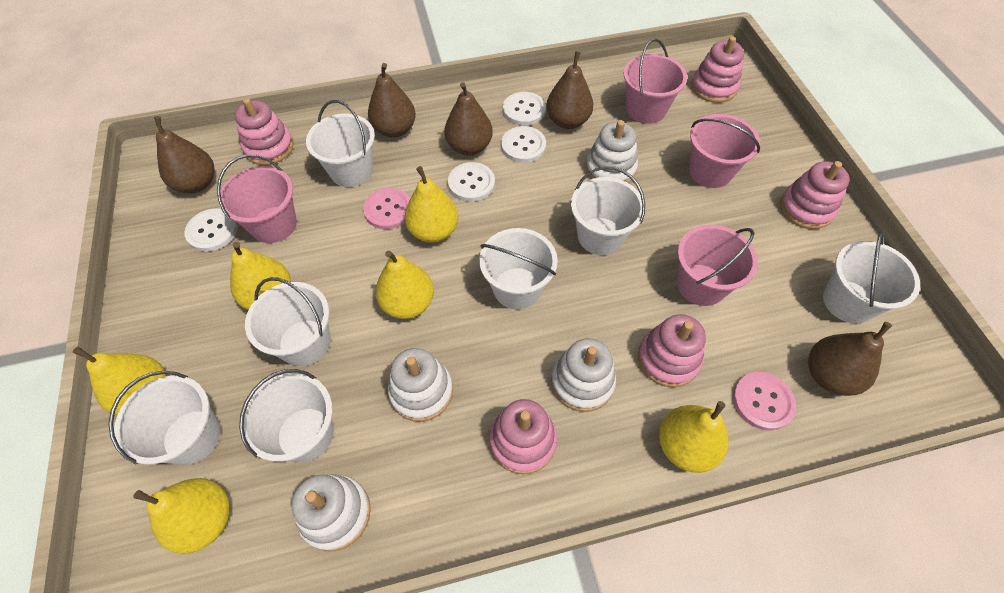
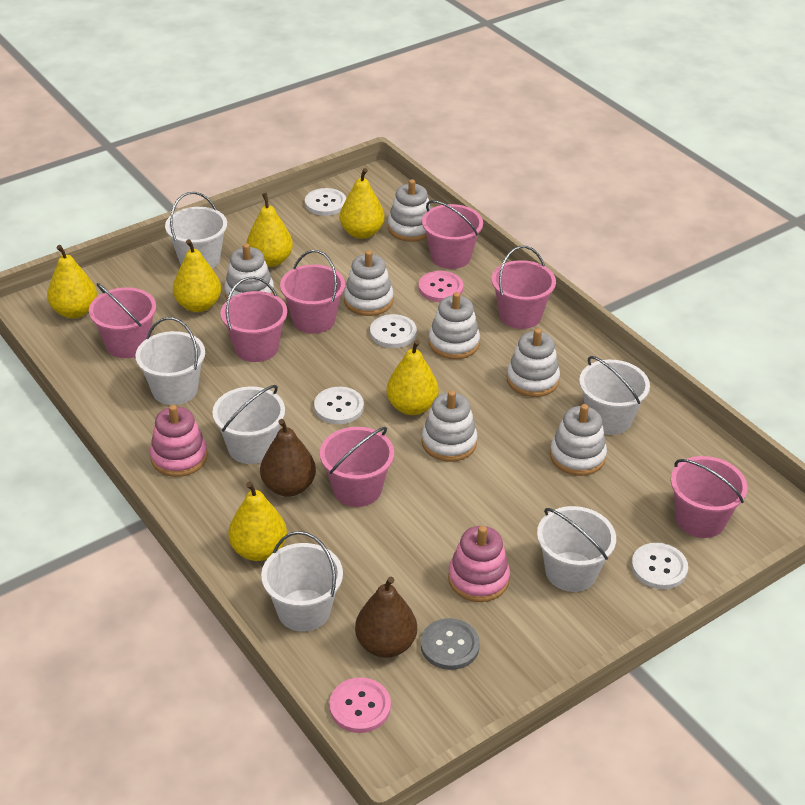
brown pear: [154,116,214,193] [368,63,416,138] [444,82,493,156] [546,51,593,129] [808,322,892,396] = 5 -> [260,419,316,497] [355,577,417,658] = 2
grey button: none = 0 -> [421,618,480,670] = 1
pink bucket: [217,154,297,243] [624,38,687,124] [677,225,758,306] [689,114,760,188] = 4 -> [89,283,156,358] [220,277,287,362] [280,250,345,334] [320,427,394,507] [422,200,483,269] [491,246,556,329] [671,456,748,538] = 7
pink stacking toy: [235,98,294,165] [490,399,557,474] [638,314,706,387] [691,36,744,103] [780,161,850,229] = 5 -> [150,405,208,477] [448,526,510,602] = 2
white bucket: [108,371,221,465] [239,369,334,462] [245,277,331,366] [306,100,375,187] [479,228,558,309] [571,166,645,255] [823,232,920,323] = 7 -> [135,317,205,405] [165,192,227,269] [212,385,285,464] [261,531,343,632] [537,506,616,592] [579,356,650,435] = 6
white stacking toy: [291,474,371,551] [388,348,453,422] [551,338,616,412] [586,120,638,183] = 4 -> [224,243,274,299] [344,250,394,316] [388,179,431,242] [422,390,477,462] [429,292,480,359] [507,328,560,397] [550,404,607,476] = 7

